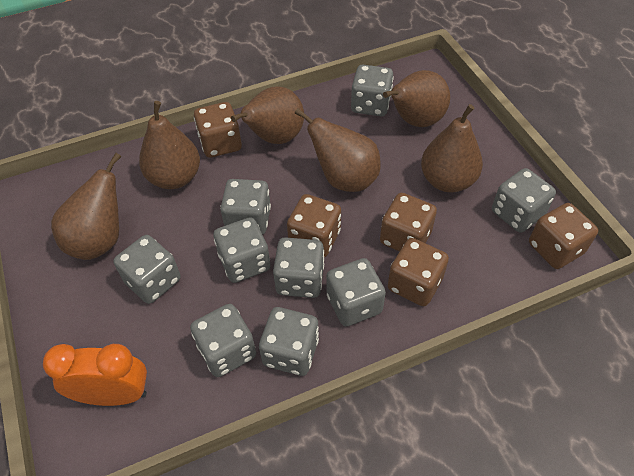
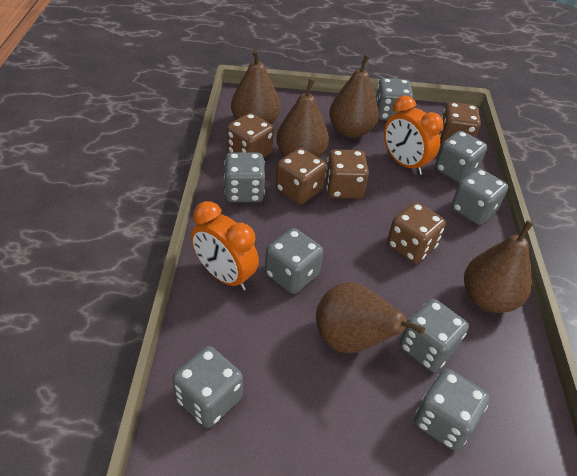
brown pear: [51,153,121,260] [139,101,200,189] [231,87,304,144] [295,108,381,192] [383,70,450,127] [421,104,483,192] = 6 -> [231,49,281,124] [276,78,329,158] [316,282,425,353] [329,55,379,138] [464,220,533,313] = 5
grey dice: [113,235,181,304] [190,304,256,377] [214,217,270,283] [220,179,271,235] [259,307,319,376] [273,237,324,298] [326,258,386,326] [351,65,394,116] [492,168,556,233] = 9 -> [172,346,243,428] [224,152,265,202] [265,228,323,294] [376,78,413,120] [399,299,469,372] [414,369,490,451] [435,131,487,183] [451,168,508,225] = 8
orange clock: [43,344,147,406] = 1 -> [191,201,259,291] [384,95,443,175] = 2

